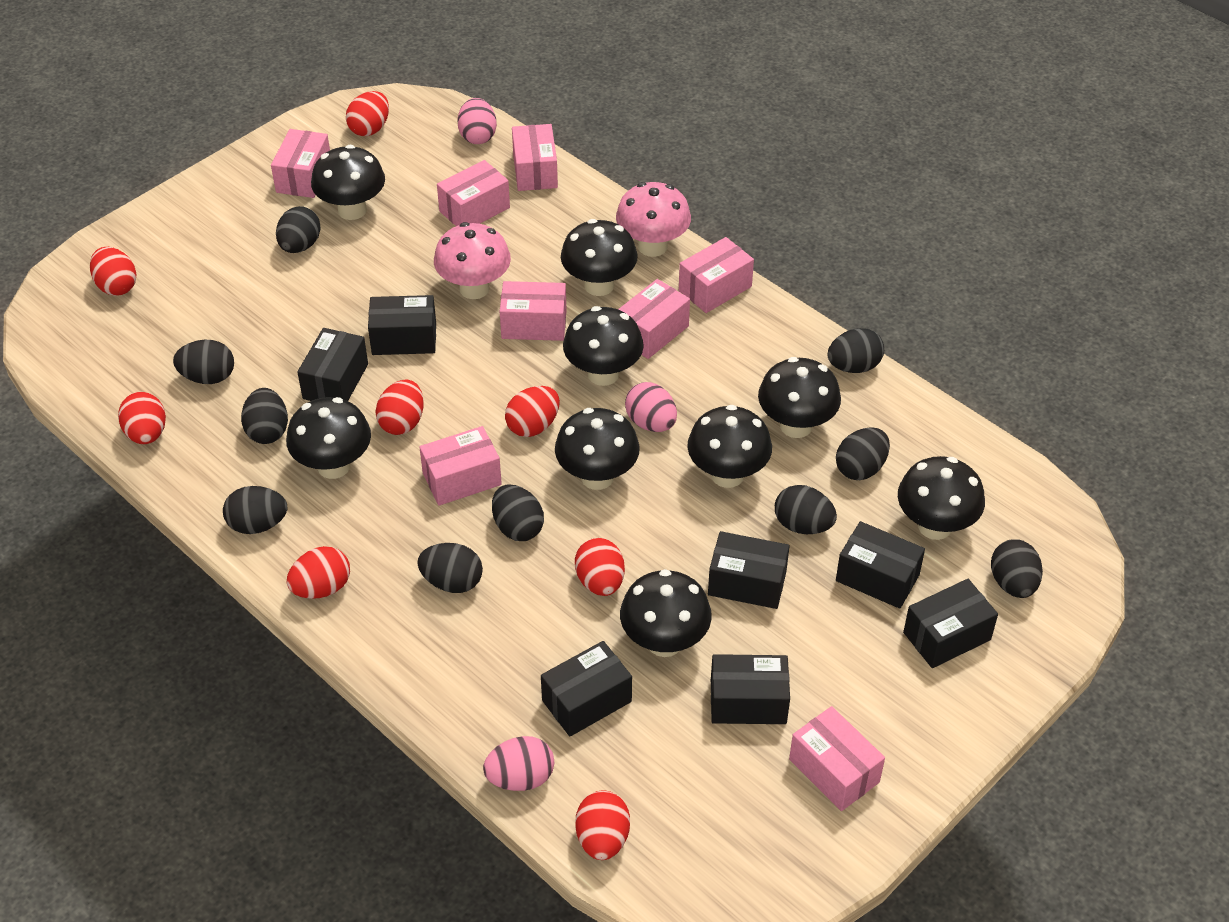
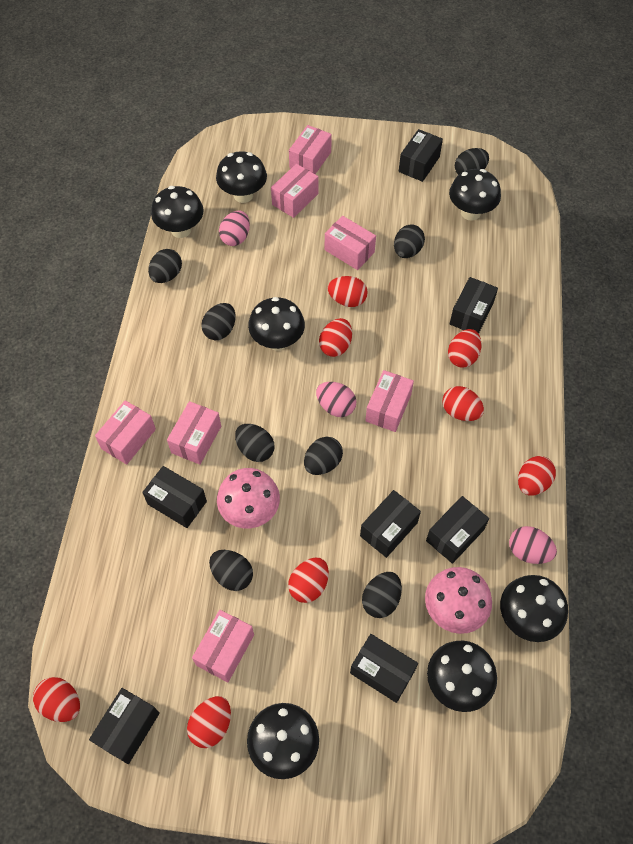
black egg: [173,340,234,384] [223,486,287,534] [241,388,288,444] [276,206,321,253] [417,543,483,593] [492,484,544,541] [775,485,837,534] [828,328,884,373] [836,427,890,480] [991,539,1043,598] = 10 -> [148,249,182,283] [201,303,236,340] [209,550,253,591] [235,424,274,462] [304,437,343,475] [362,572,402,618] [394,224,425,258] [455,148,489,175] = 8
black mushroom: [286,397,371,479] [311,145,385,220] [555,408,640,490] [561,219,638,296] [563,306,644,386] [620,569,712,657] [687,405,772,488] [758,357,841,438] [898,456,985,540] = 9 -> [151,186,204,238] [216,151,267,203] [247,703,319,779] [248,297,305,351] [427,641,497,712] [449,169,501,221] [500,575,568,642] = 7
pink box: [271,129,330,198] [419,426,502,506] [437,160,510,226] [500,281,567,341] [512,124,558,191] [618,279,690,359] [679,237,754,313] [789,706,885,811] = 8 -> [95,400,156,465] [167,401,221,465] [192,610,254,682] [271,164,318,218] [289,125,332,174] [325,216,376,270] [365,370,414,432] = 7

